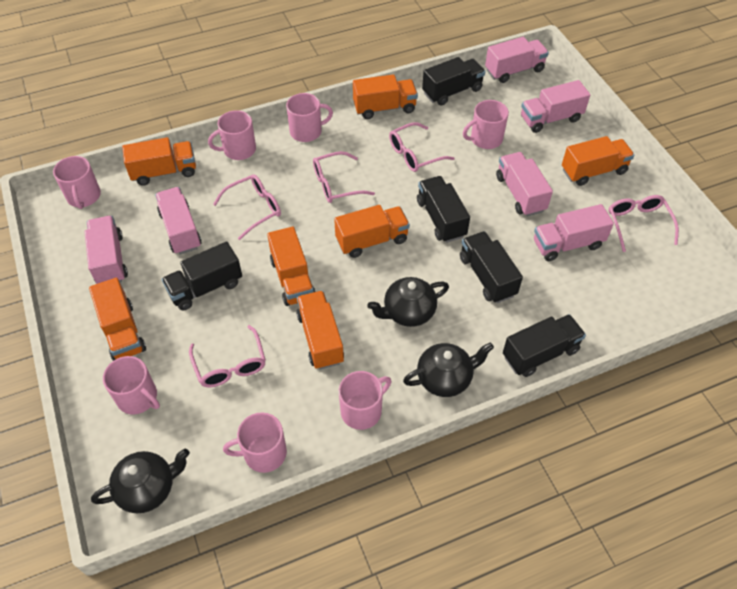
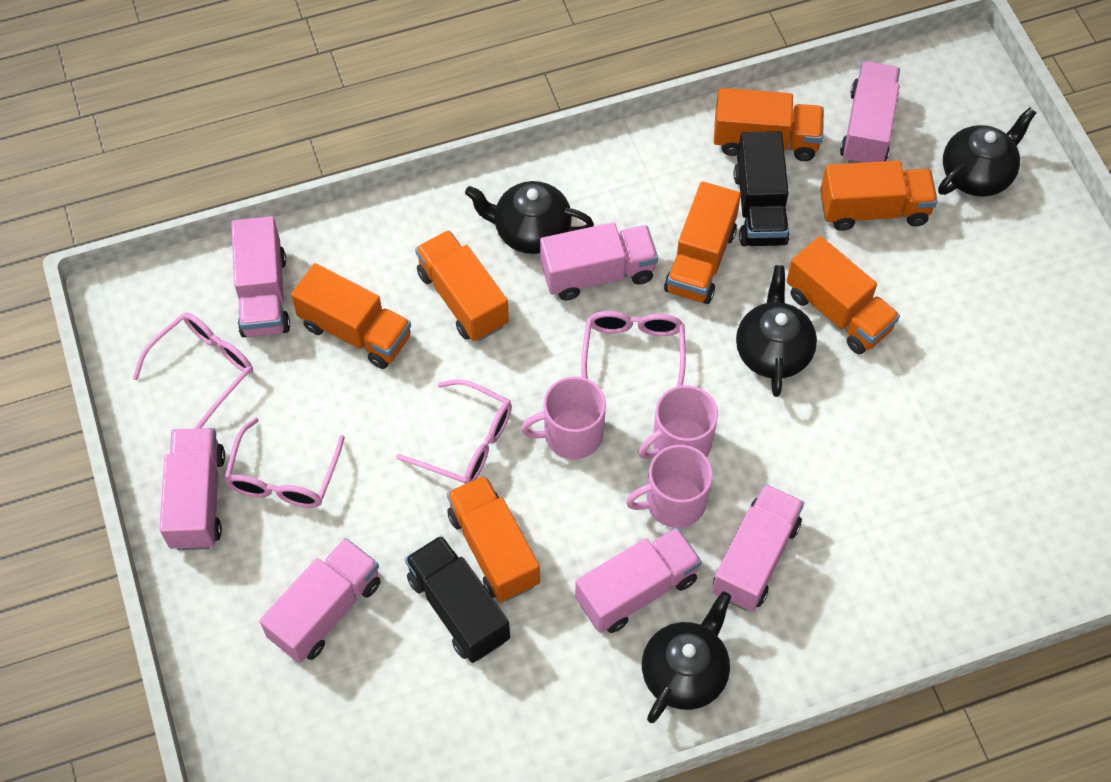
black teapot: [91,449,190,513] [367,277,449,327] [403,342,494,397] = 3 -> [465,181,594,254] [642,591,731,723] [736,265,817,397] [938,108,1036,197] = 4
black truck: [162,241,242,310] [417,176,470,243] [422,57,485,106] [460,231,523,303] [503,314,586,377] = 5 -> [405,535,510,663] [734,131,790,246] = 2
pink glasses: [189,325,266,387] [213,174,281,240] [313,151,375,203] [389,122,455,172] [609,195,679,252] = 5 -> [133,312,253,429] [224,417,345,508] [396,379,512,484] [581,311,686,386] = 4
pink mug: [53,156,101,209] [103,356,160,414] [208,110,256,160] [223,412,287,473] [286,93,333,142] [339,371,391,430] [463,100,509,149] = 7 -> [521,376,606,459] [626,445,713,528] [638,385,718,459] = 3
pink truck: [84,216,128,284] [155,187,202,255] [485,37,549,83] [496,152,553,216] [521,80,590,133] [534,204,614,261] = 6 -> [159,428,225,550] [231,216,290,337] [259,538,381,663] [540,222,658,301] [575,527,702,633] [712,484,804,612] [840,61,900,163] = 7

